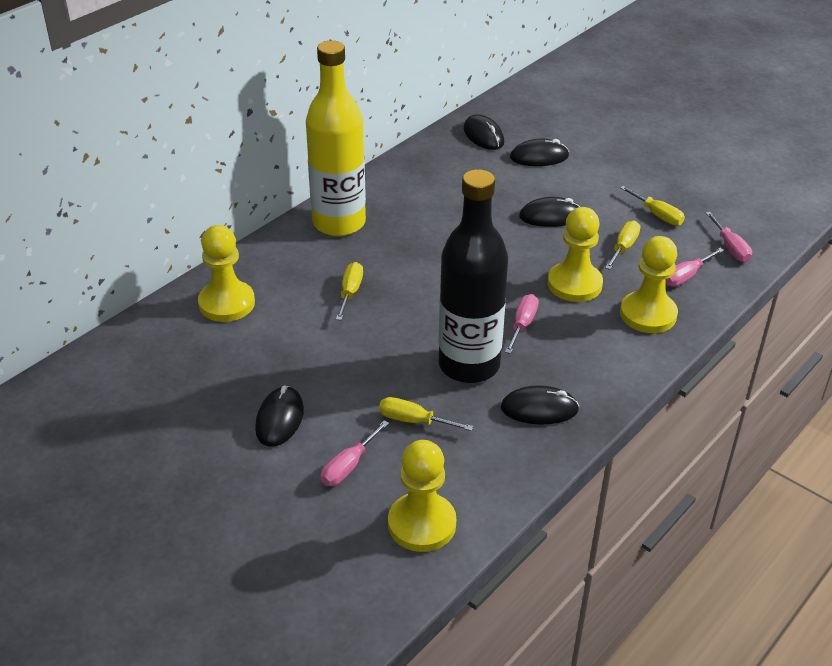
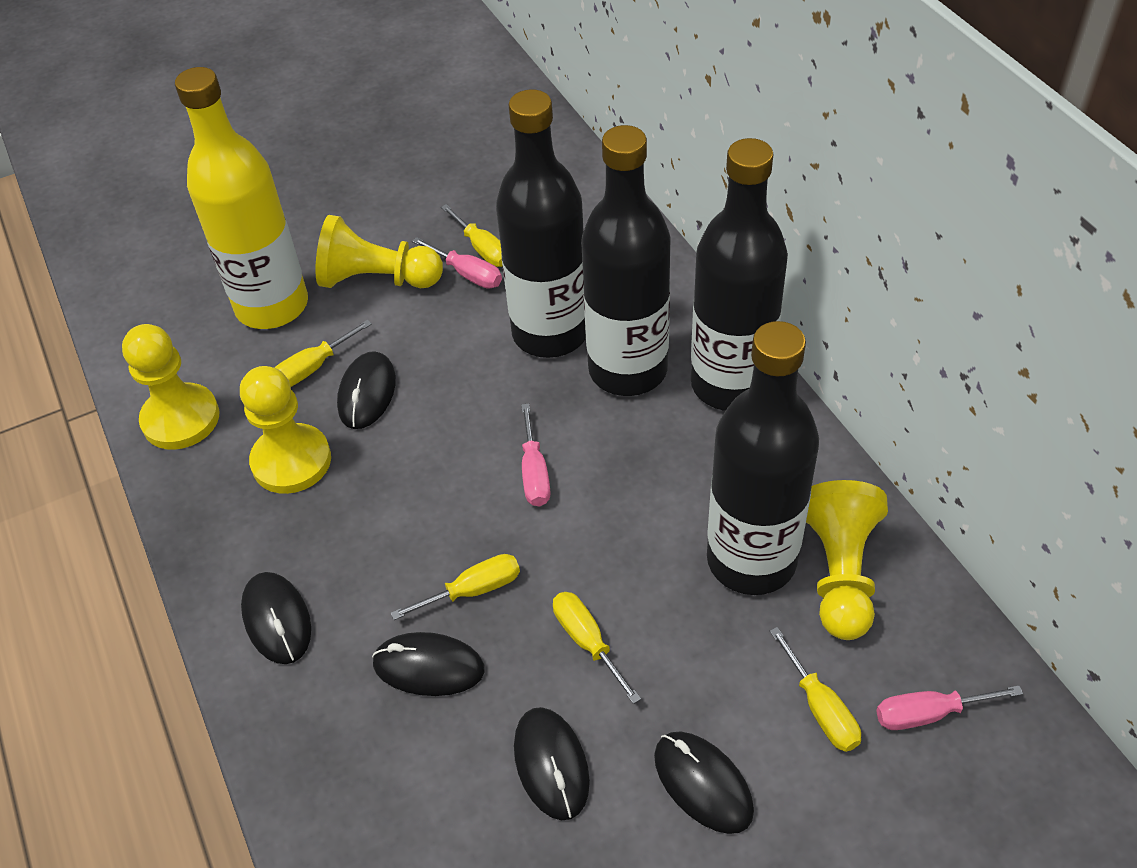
black bottle: [439,169,508,383] = 1 -> [496,89,586,358] [581,125,671,396] [691,138,788,411] [707,321,819,595] = 4
pink screwdriver: [320,420,389,486] [505,294,539,354] [665,248,724,286] [706,212,752,262] = 4 -> [412,237,502,289] [521,403,551,507] [876,685,1023,730] = 3
yellow screwdriver: [336,262,363,320] [379,397,473,431] [605,221,640,270] [620,186,685,226] = 4 -> [275,320,372,387] [391,554,520,620] [441,204,503,267] [553,592,641,704] [770,627,861,752] = 5

